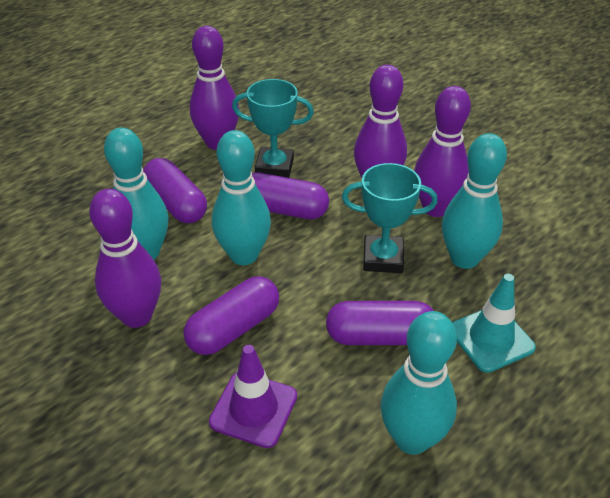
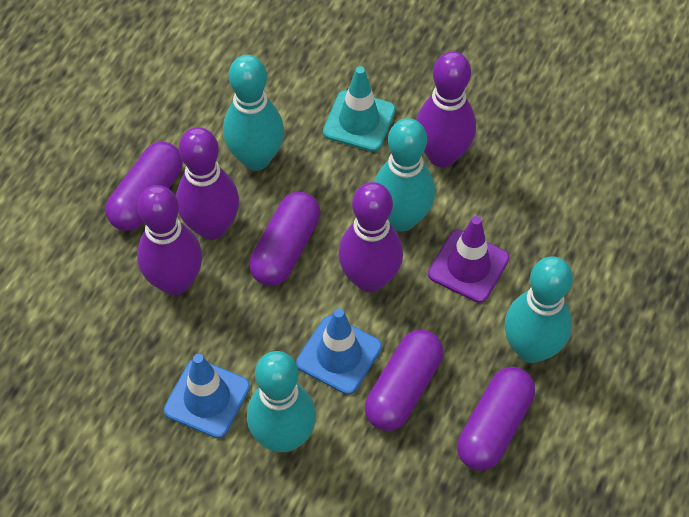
blue traffic cone: none = 0 -> [164,354,250,438] [296,308,382,395] = 2
turquoise trophy: [232,79,314,178] [342,163,438,273] = 2 -> none = 0

